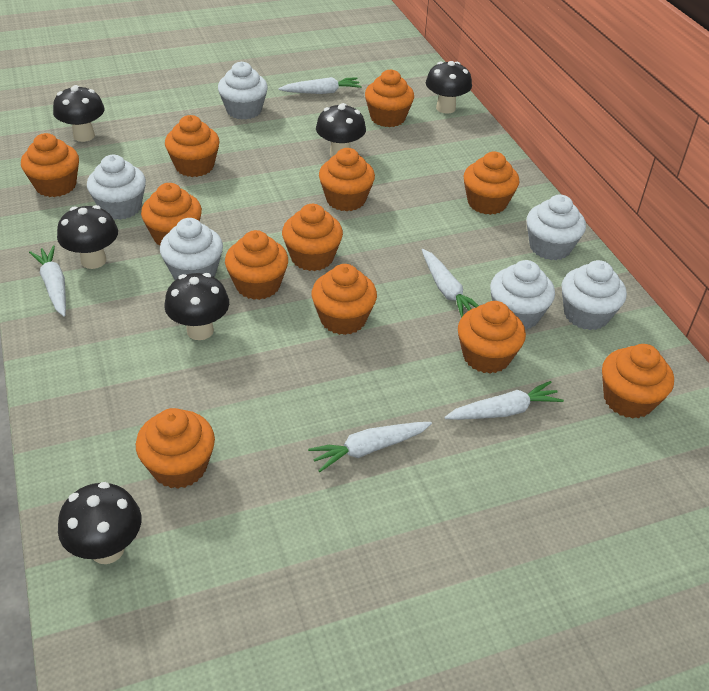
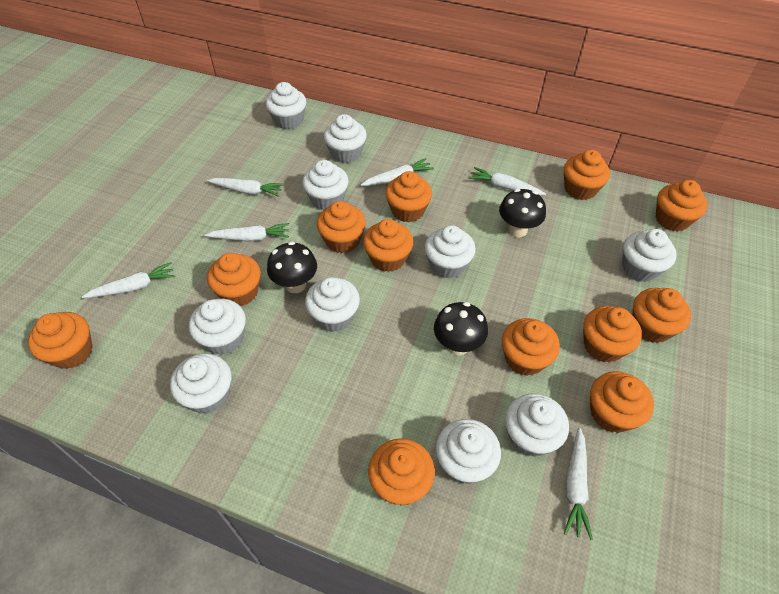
black mushroom: [53,85,105,142] [57,205,118,269] [58,482,141,564] [164,273,229,340] [316,103,366,157] [426,61,472,114] = 6 -> [267,241,317,293] [434,302,488,355] [499,189,546,237] = 3
white carrot: [29,246,66,317] [278,77,362,94] [308,422,432,472] [422,249,479,318] [444,381,564,420] = 5 -> [82,262,176,298] [205,223,289,241] [207,178,284,197] [361,158,434,186] [469,167,546,195] [564,427,593,540] = 6
white cupcake: [87,155,146,220] [160,218,223,280] [218,62,268,120] [490,260,555,330] [527,195,586,260] [562,260,627,330] = 6 -> [170,353,231,414] [189,299,246,355] [266,82,306,129] [302,160,349,210] [305,277,360,332] [324,114,367,163] [425,225,476,279] [436,419,501,484] [505,394,569,457] [622,229,677,282] = 10

